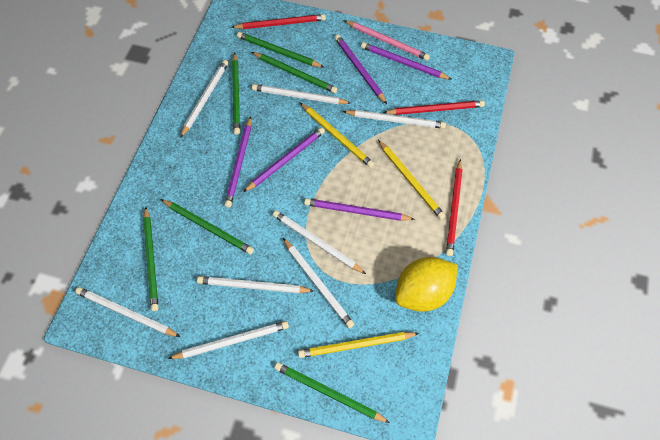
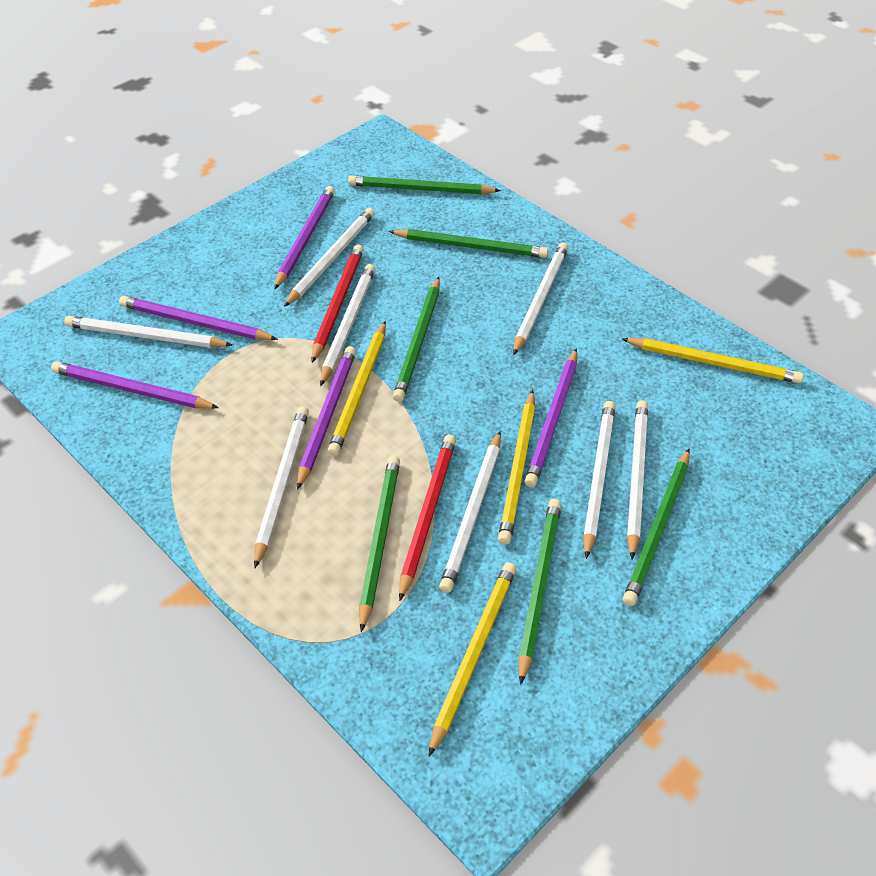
pink pencil: [344,20,430,61] = 1 -> none = 0
red pencil: [231,14,326,29] [383,100,485,115] [446,159,463,256] = 3 -> [311,245,364,363] [399,435,456,601] = 2
yellow lemon: [395,257,458,312] = 1 -> none = 0
yellow pencil: [298,332,419,358] [300,103,374,168] [378,140,445,220] = 3 -> [328,321,386,456] [429,562,516,756] [498,390,535,545] [622,338,804,383] = 4

